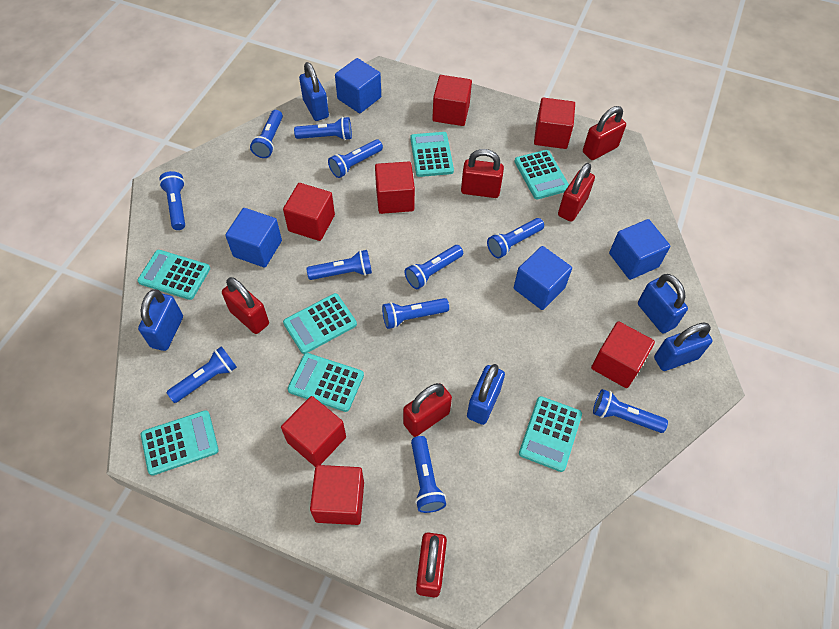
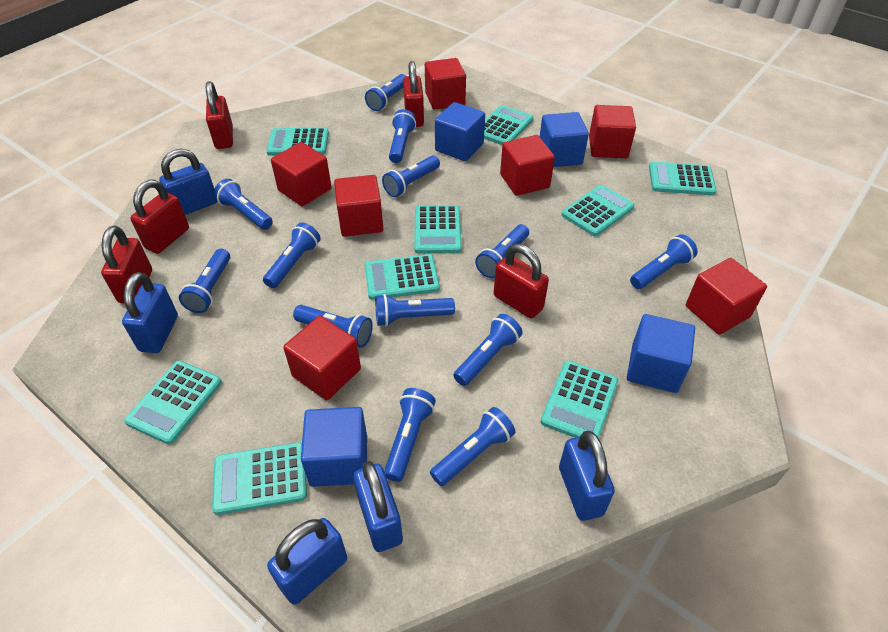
blue flashlight: [159,171,185,230] [166,346,237,403] [250,110,283,158] [294,117,352,140] [306,250,372,280] [328,139,383,178] [382,298,449,329] [405,245,463,289] [411,436,446,513] [487,218,544,259] [593,389,668,433] = 11 -> [179,249,230,313] [213,179,273,230] [263,222,321,288] [293,305,373,348] [365,74,406,111] [375,294,455,326] [382,156,440,197] [384,388,436,482] [389,109,416,163] [430,407,515,486] [453,314,523,386] [475,224,529,278] [630,234,697,289] = 13
red padlock: [222,277,269,334] [403,383,452,437] [416,532,447,597] [461,149,504,198] [558,163,595,222] [583,106,626,160] = 6 -> [101,226,152,303] [131,180,189,254] [206,81,233,149] [403,61,424,127] [494,244,549,318] = 5
turquoise calculator: [137,250,210,300] [141,410,219,476] [283,293,357,354] [288,353,364,412] [410,132,454,177] [514,150,569,199] [519,396,582,472] = 7 -> [124,360,222,444] [212,442,307,515] [266,128,329,156] [364,254,440,300] [414,205,462,254] [484,105,533,145] [541,360,618,438] [561,185,635,236] [649,162,717,195] = 9

